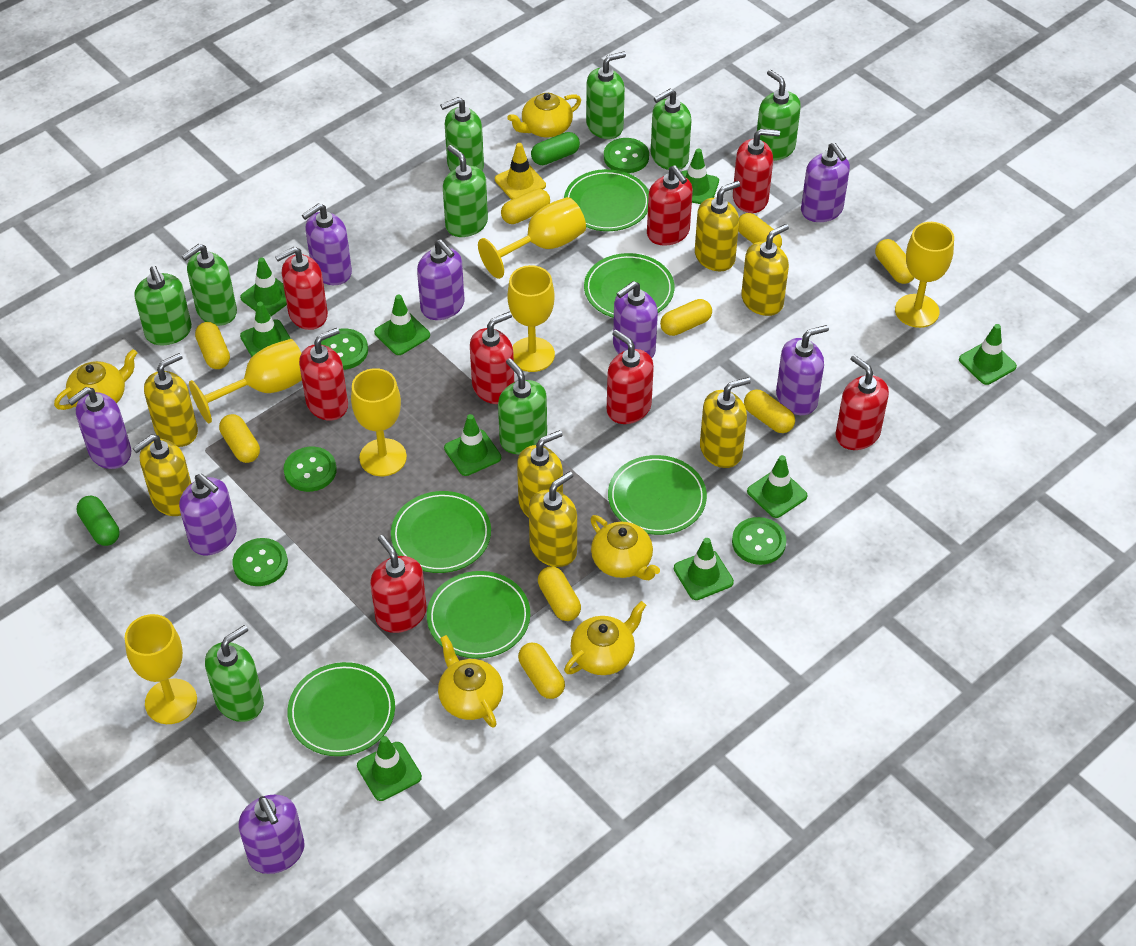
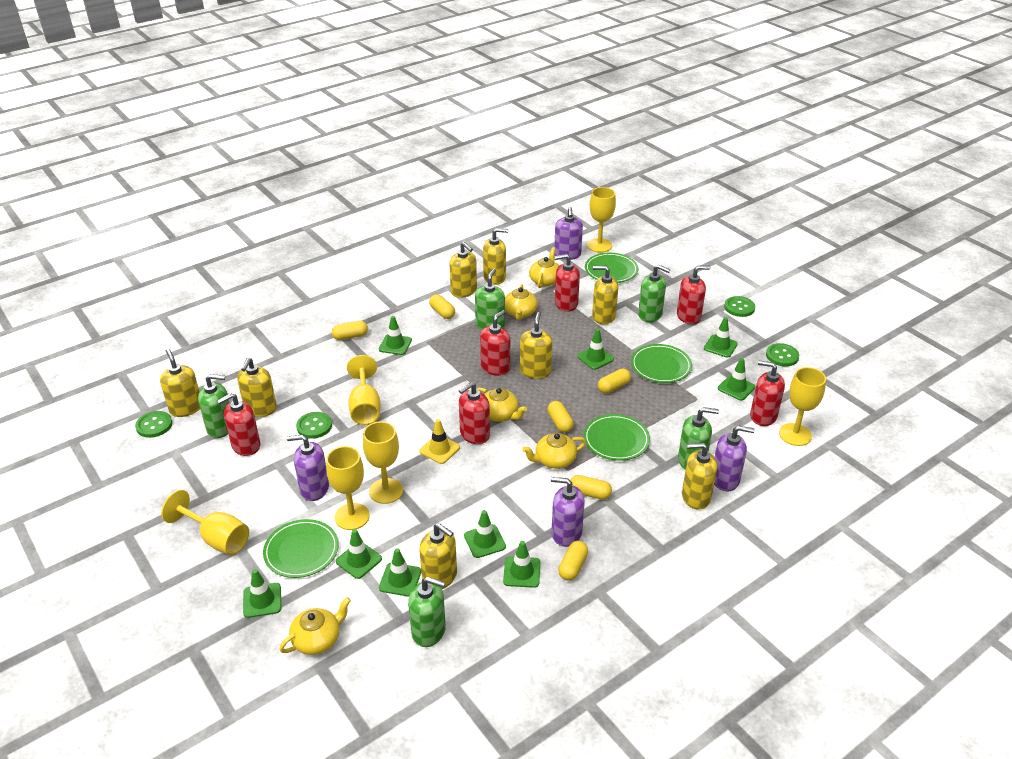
green button: [233,538,288,586] [284,447,337,492] [321,328,368,370] [604,138,649,173] [732,517,786,565] = 5 -> [135,411,172,438] [296,412,332,439] [724,296,755,317] [766,343,799,367] = 4
green capsule: [77,496,119,546] [531,132,580,165] = 2 -> none = 0
green plate: [287,662,395,756] [391,491,491,573] [427,571,530,659] [564,169,649,231] [584,253,674,318] [608,455,707,535] = 6 -> [263,519,339,578] [584,414,650,461] [585,253,638,283] [631,344,692,383] = 4
green soap dispenser: [134,266,192,345] [182,244,237,326] [205,625,264,722] [440,97,484,171] [443,145,488,237] [498,358,547,454] [586,52,626,139] [651,89,692,170] [757,69,801,161] = 9 -> [198,374,229,438] [408,577,446,647] [475,269,505,330] [638,265,670,322] [678,407,719,470] = 5
purple soap dispenser: [68,387,131,469] [179,474,237,556] [239,795,305,874] [302,203,352,285] [417,239,464,320] [613,281,658,358] [776,325,829,415] [801,143,850,222] = 8 -> [287,435,329,501] [551,477,585,547] [554,207,583,260] [714,426,755,491] = 4
red soap dispenser: [275,247,328,330] [299,328,348,421] [370,535,427,633] [470,312,514,404] [607,330,654,424] [647,165,693,246] [733,129,780,213] [835,355,889,450] = 8 -> [217,393,260,456] [459,382,490,444] [480,310,510,376] [554,254,580,312] [677,266,710,324] [750,361,785,426] = 6
yellow capsule: [195,322,230,369] [219,414,260,463] [501,189,550,224] [518,643,565,699] [538,566,581,621] [660,299,712,336] [738,213,782,248] [744,389,795,433] [875,239,914,284] = 9 -> [332,321,368,340] [429,294,455,319] [547,401,574,433] [558,541,588,581] [570,475,612,500] [598,369,631,394] = 6
yellow soap dispenser: [133,434,191,516] [144,353,198,447] [517,430,563,518] [529,471,577,567] [695,181,740,271] [700,377,751,468] [741,224,789,316] = 7 -> [160,349,200,417] [237,358,277,417] [419,523,457,589] [450,242,477,298] [483,228,508,285] [520,312,552,379] [592,266,618,325] [682,443,717,510] = 8

